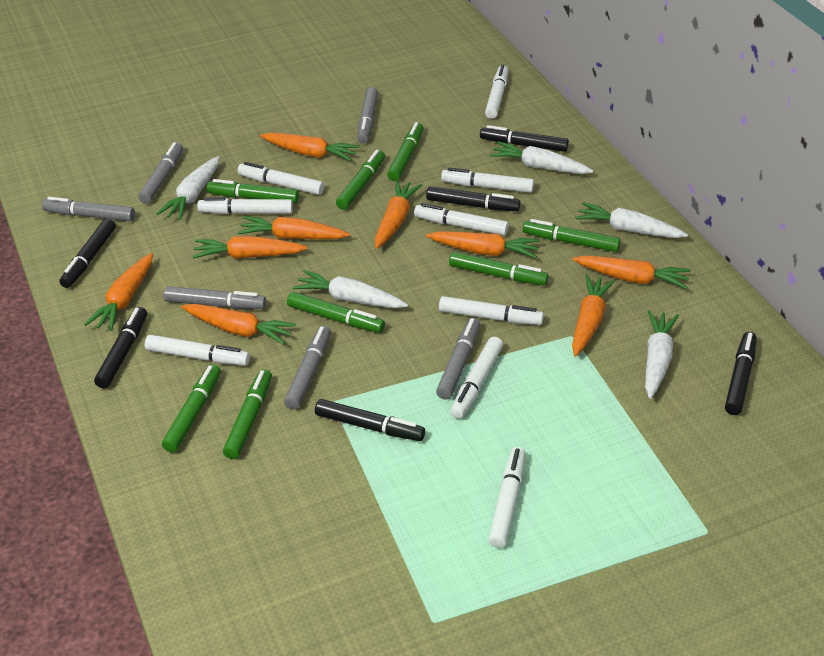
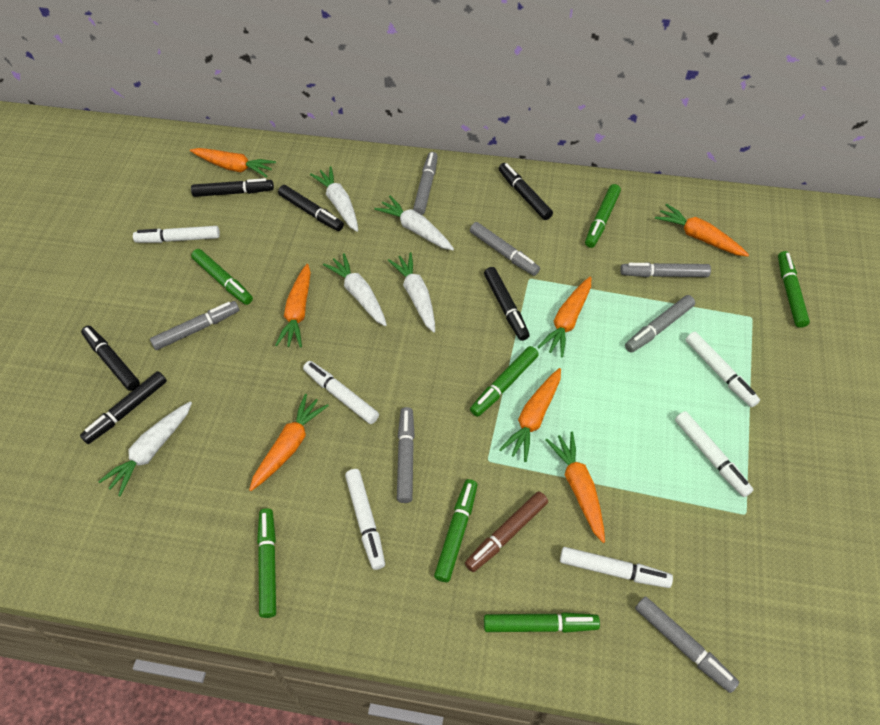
brown marker: none = 0 -> [465,491,548,572] = 1
green marker: [162,364,221,452] [207,179,299,203] [223,369,272,459] [287,292,385,333] [336,150,385,210] [387,122,424,181] [449,252,549,285] [523,219,621,252] = 8 -> [191,249,253,305] [257,508,276,618] [434,479,478,582] [470,346,539,417] [484,612,600,633] [585,184,621,248] [778,251,810,328] = 7
grey marker: [42,197,135,221] [138,142,183,204] [163,286,266,309] [284,326,331,409] [357,87,378,143] [436,318,480,400] = 6 -> [150,301,239,350] [397,407,415,503] [413,152,438,215] [470,222,540,276] [620,262,711,277] [625,295,695,353] [635,596,739,693] = 7
orange carrot: [84,253,153,331] [181,304,296,345] [192,236,308,259] [237,216,350,239] [260,133,359,161] [375,180,422,249] [426,231,540,258] [572,256,691,289] [572,274,615,357] = 9 -> [190,148,276,177] [249,394,329,491] [275,264,311,348] [499,368,561,462] [538,277,591,358] [546,432,605,543] [655,204,749,257] = 7
white marker: [145,335,250,366] [197,197,293,214] [238,162,324,195] [414,203,509,235] [439,296,544,325] [441,167,534,193] [450,337,503,419] [485,64,508,119] [488,447,526,548] = 9 -> [133,226,220,243] [303,361,379,424] [345,469,385,570] [560,547,673,588] [675,411,753,497] [685,332,760,407] = 6

